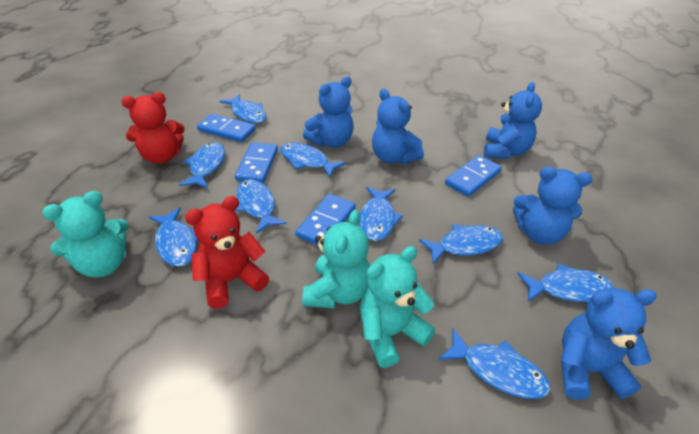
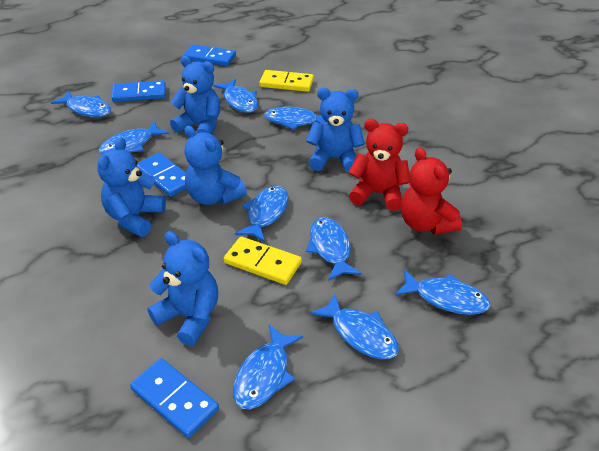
turquoise teddy bear: [42,191,128,277] [302,210,370,309] [360,246,435,368] = 3 -> none = 0
yellow domino: none = 0 -> [224,236,302,285] [259,70,314,92] = 2

